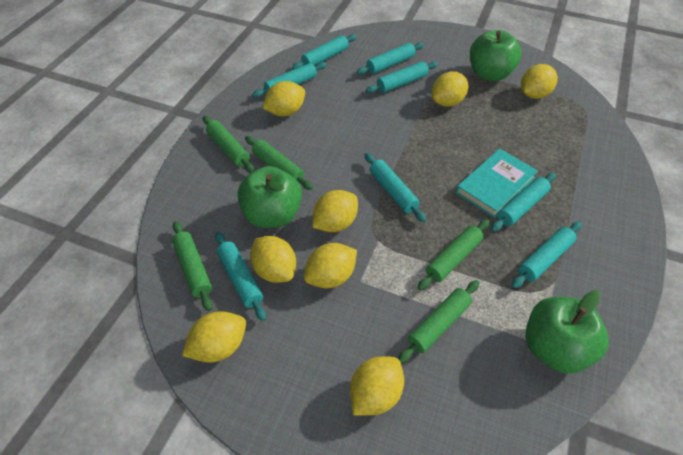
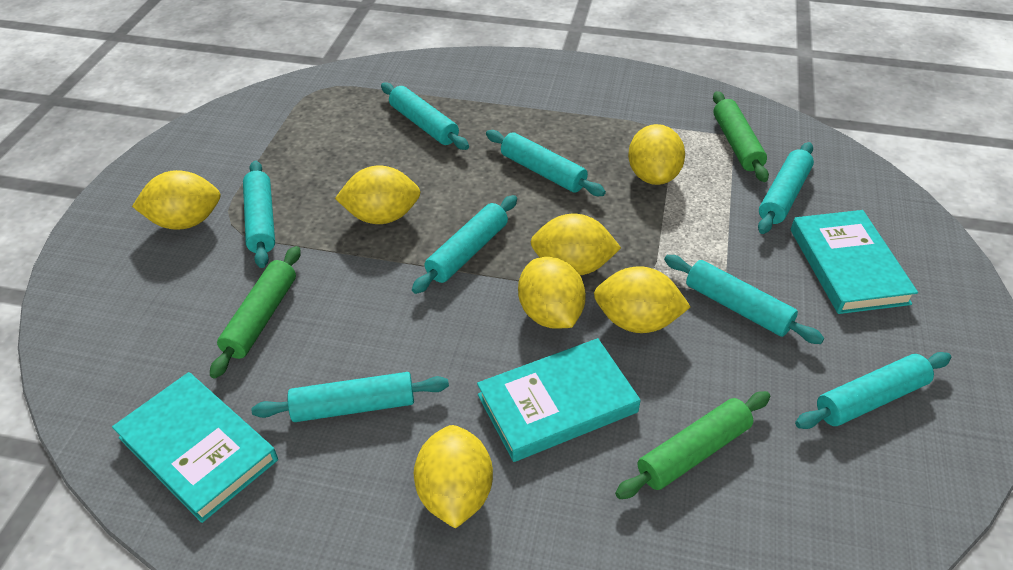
green apple: [238,166,302,228] [470,30,521,82] [525,290,609,374] = 3 -> none = 0
green rolling pin: [172,221,213,311] [203,116,255,173] [245,136,313,190] [398,280,480,363] [417,219,490,290] = 5 -> [210,246,301,378] [615,391,771,499] [713,91,769,182] = 3
turquoise book: [456,149,538,218] = 1 -> [112,372,278,523] [477,338,641,462] [791,210,918,314] = 3
yellow lemon: [182,311,246,363] [250,236,296,283] [263,81,305,116] [304,243,357,288] [312,190,358,232] [350,356,404,416] [432,71,468,107] [521,64,558,99] = 8 -> [132,170,221,230] [335,166,421,224] [414,425,493,529] [518,257,586,329] [530,214,621,275] [594,266,691,333] [628,124,685,185] = 7

